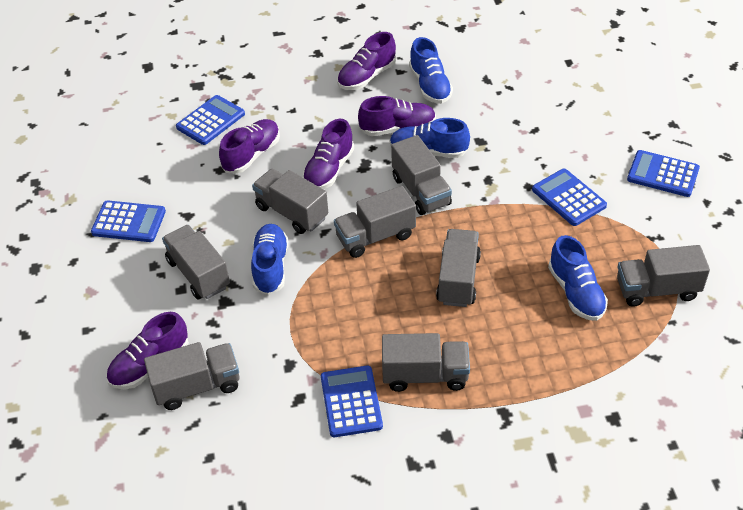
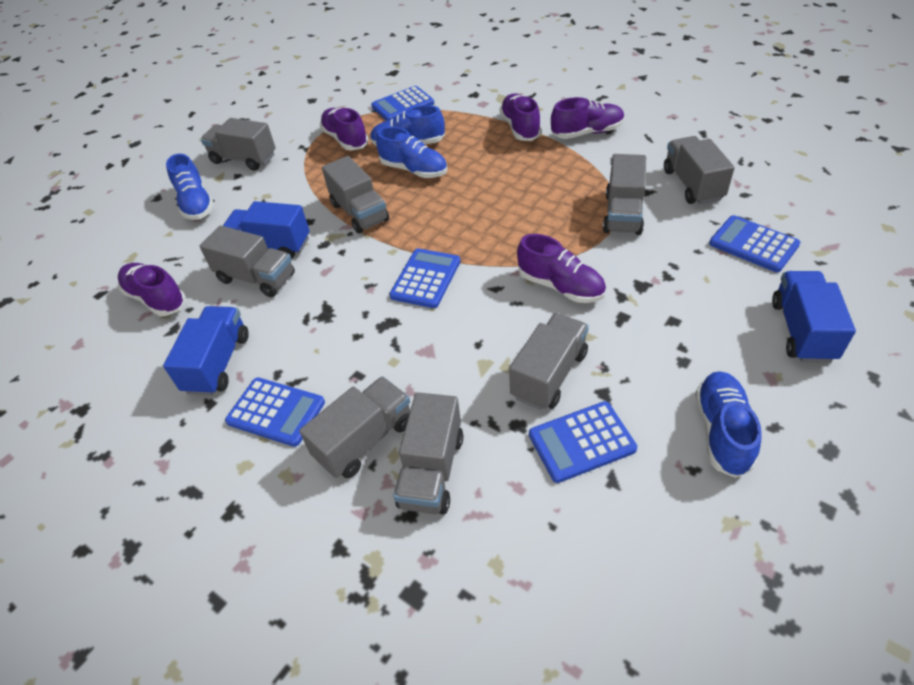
blue truck: none = 0 -> [163,306,249,396] [223,201,310,259] [772,271,856,363] = 3

